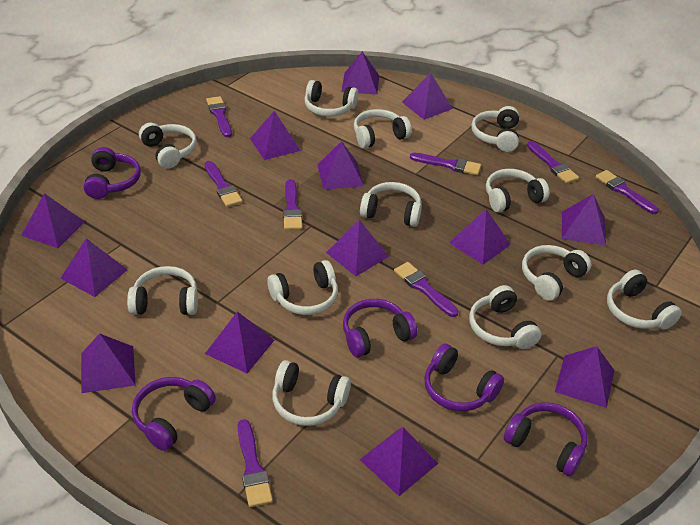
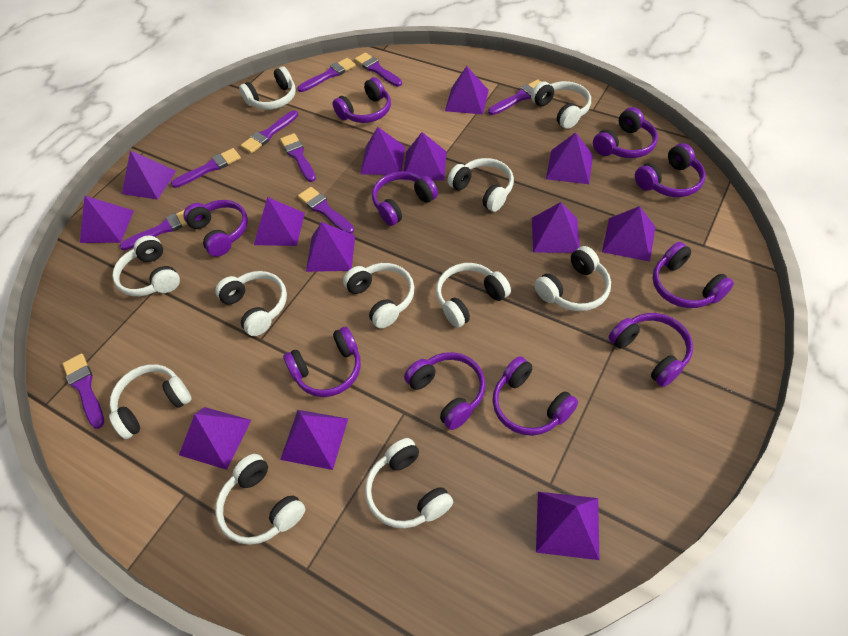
purple brush: [204,161,243,207] [206,96,232,137] [238,419,273,507] [283,179,302,230] [394,262,459,317] [410,153,481,175] [527,141,579,184] [596,170,659,214] = 8 -> [63,354,104,429] [119,210,187,251] [171,148,241,188] [241,110,298,153] [280,133,316,182] [297,58,356,92] [298,187,354,234] [354,53,402,87] [488,79,541,115] = 9
purple headphones: [84,147,141,199] [132,377,216,451] [343,299,418,357] [424,344,504,411] [504,402,588,476] = 5 -> [183,200,248,257] [283,327,361,397] [332,77,391,123] [372,171,438,226] [404,352,486,430] [493,356,578,436] [593,107,658,158] [609,313,693,387] [635,143,706,197] [652,242,734,308] = 10
white headphones: [127,266,198,315] [139,123,197,169] [267,260,338,315] [272,360,351,426] [304,80,358,117] [354,109,412,148] [360,182,422,227] [469,285,541,349] [471,106,519,152] [486,169,549,212] [522,245,591,300] [607,269,682,330] = 12 -> [109,364,192,439] [112,236,180,296] [215,271,287,336] [215,454,305,545] [239,66,296,110] [343,263,414,328] [365,438,453,528] [436,263,511,328] [448,158,514,212] [531,81,591,129] [534,246,611,311] = 11

